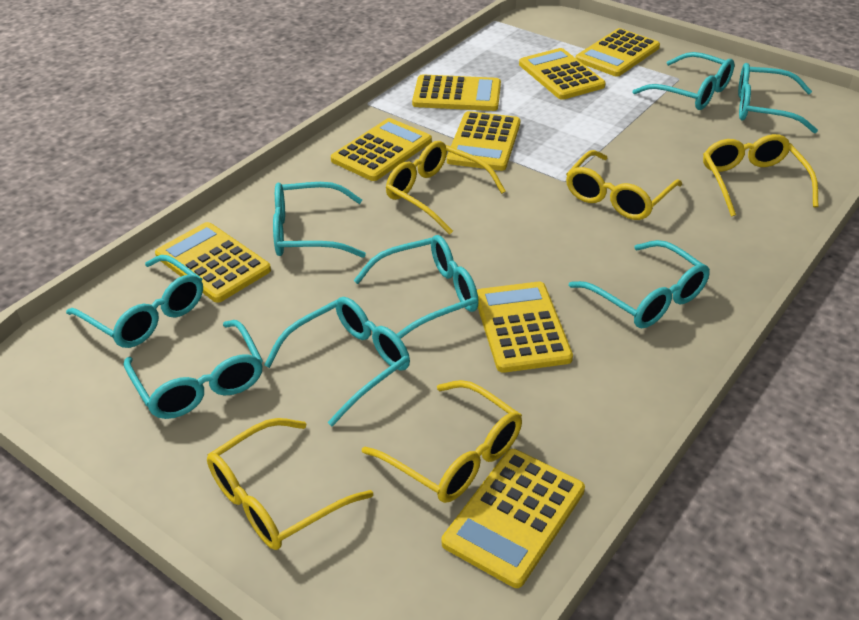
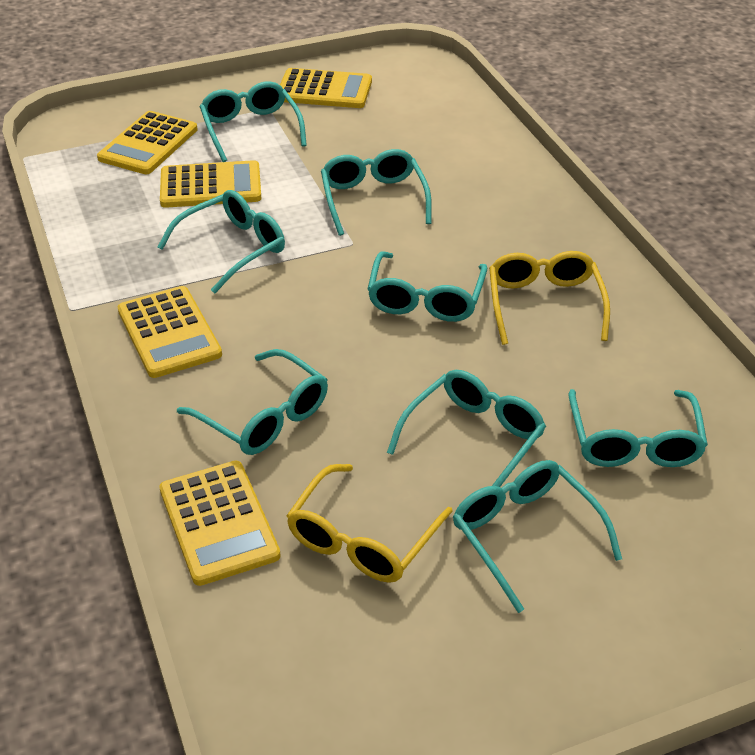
yellow calculator: [155,222,271,303] [331,118,432,181] [412,74,501,111] [442,449,585,588] [447,111,520,171] [477,282,573,373] [519,48,606,100] [576,28,660,77] = 8 -> [97,111,198,174] [118,286,222,378] [159,461,281,586] [160,160,261,208] [280,68,372,108] = 5
yellow glasses: [207,418,373,550] [362,380,522,503] [386,141,506,235] [566,150,682,220] [703,134,819,217] = 5 -> [286,464,453,583] [489,251,610,345] = 2

